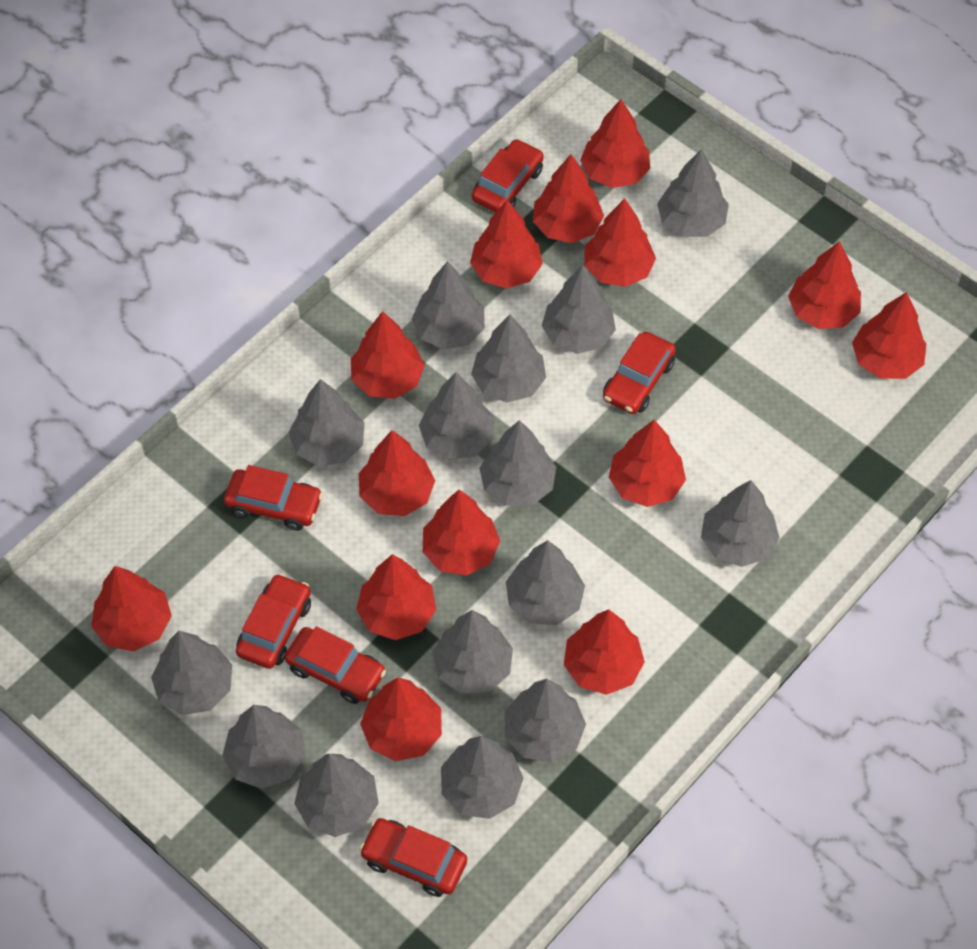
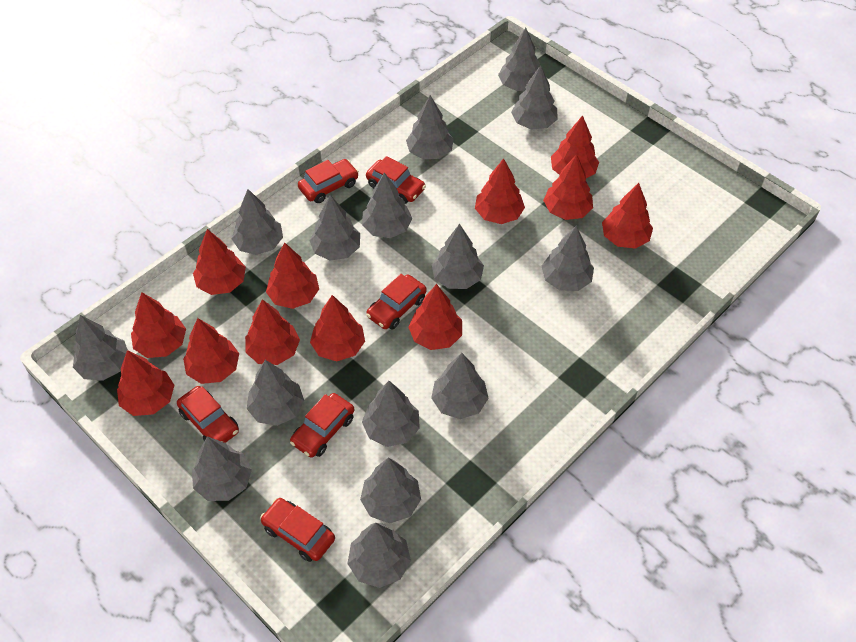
red tree: [91,566,172,651] [351,311,425,399] [356,554,436,640] [359,430,435,516] [360,677,442,761] [423,489,500,576] [470,200,543,289] [533,154,604,243] [564,610,645,695] [580,99,650,188] [584,198,656,287] [609,420,686,507] [788,241,861,329] [852,292,926,379] = 14 -> [117,350,174,416] [131,292,186,358] [183,318,239,384] [193,229,246,295] [245,299,300,365] [266,242,319,309] [310,295,365,361] [408,284,462,350] [475,158,525,224] [543,154,593,220] [551,115,599,178] [602,183,653,249] = 12

